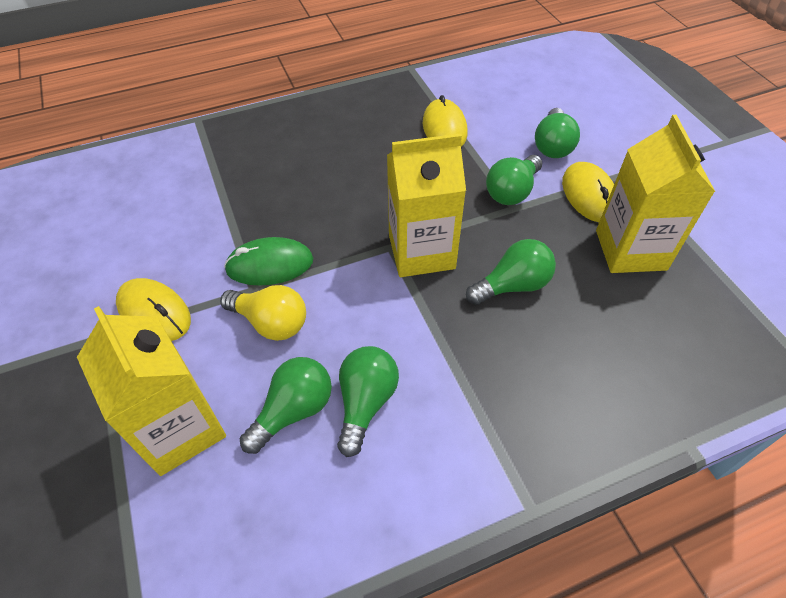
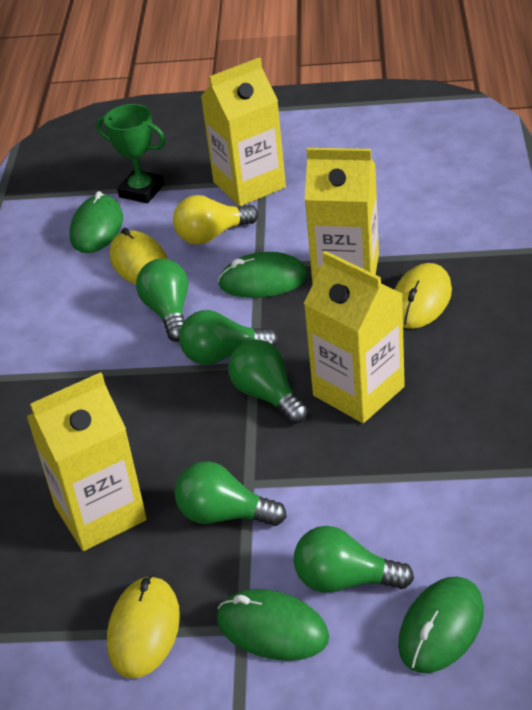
green mouse: [224,237,313,286] = 1 -> [69,191,123,253] [217,589,329,661] [218,252,308,298] [398,577,484,673] = 4
green trophy: none = 0 -> [96,104,165,203] = 1
yellow carton: [77,306,226,476] [387,133,466,277] [596,115,715,273] = 3 -> [27,372,147,551] [201,57,286,206] [304,251,405,423] [305,148,379,285] = 4

